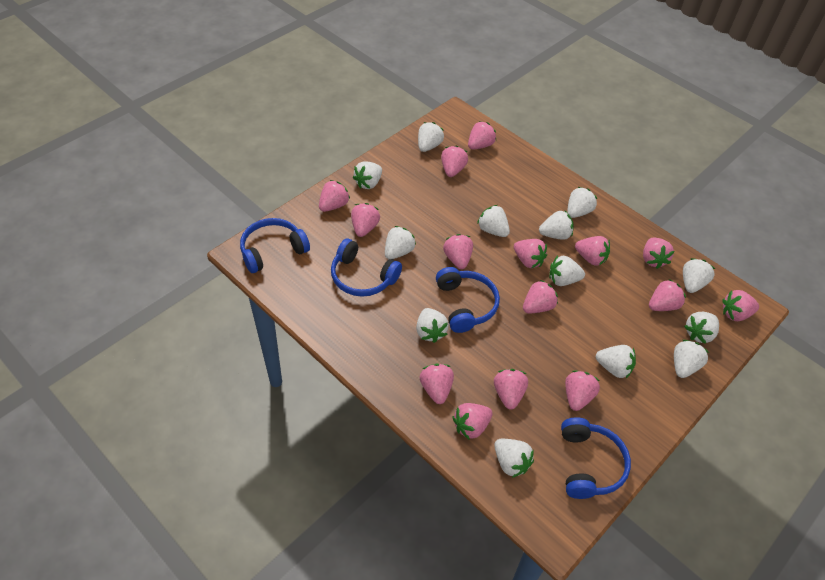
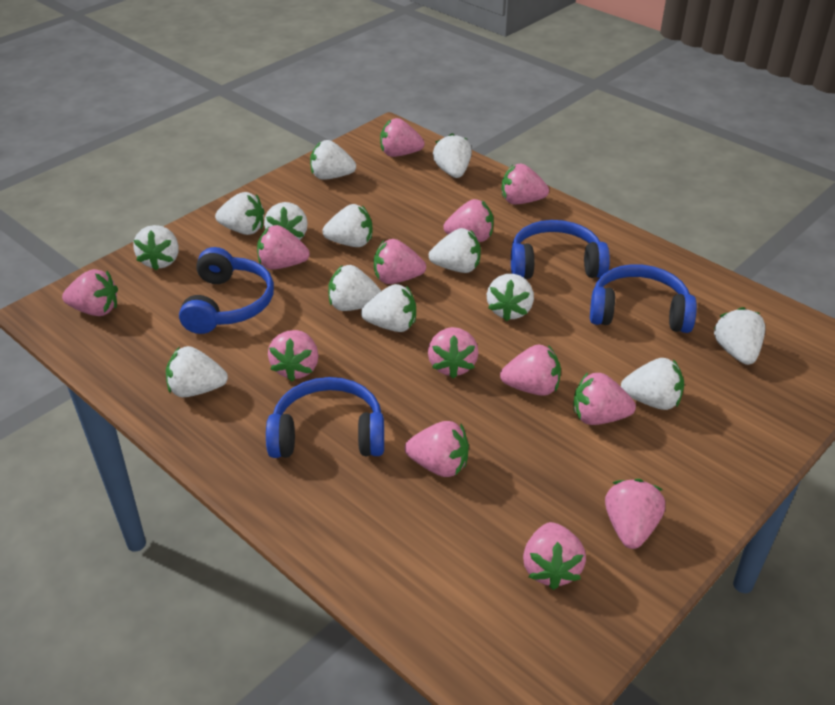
pink strawberry: [319,180,350,212] [351,203,380,237] [420,364,454,404] [441,145,468,177] [443,234,473,269] [452,403,492,440] [468,121,496,149] [494,369,528,410] [514,239,547,268] [523,280,558,314] [565,370,600,411] [575,236,610,266] [643,238,674,269] [649,279,686,311] [722,290,759,321] = 15 -> [62,269,118,316] [257,225,310,269] [268,330,318,381] [374,239,426,284] [380,118,425,157] [405,421,469,477] [428,327,479,379] [444,199,494,242] [500,344,561,396] [502,164,549,204] [523,522,586,590] [573,372,636,425] [605,479,665,549] = 13

